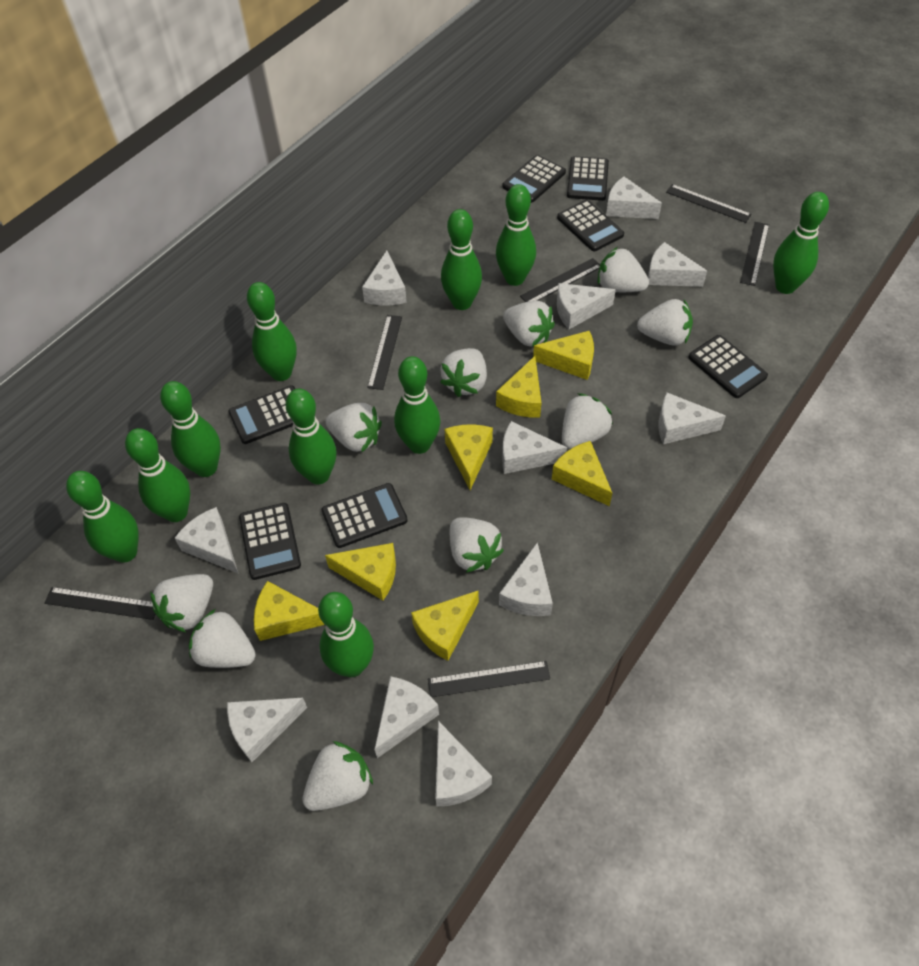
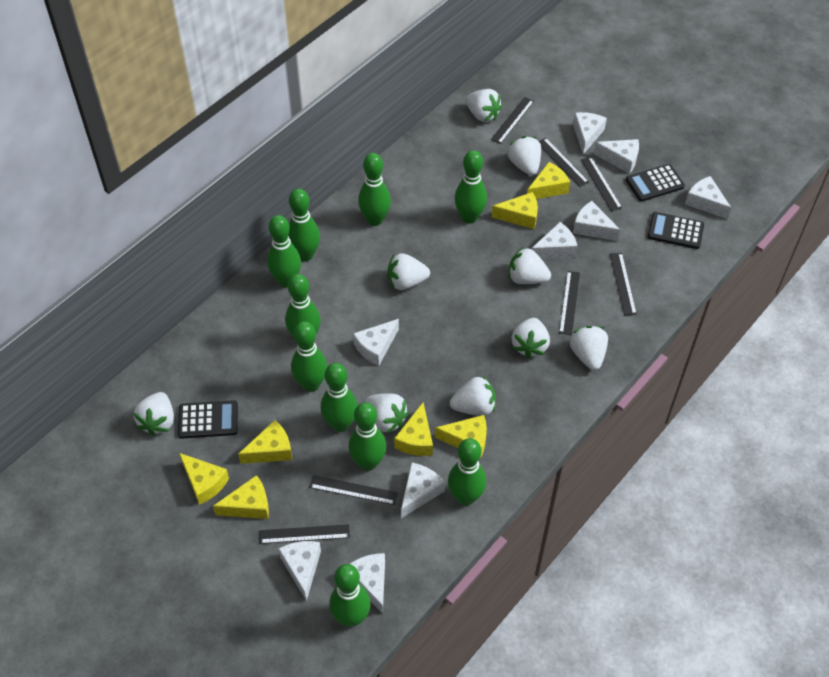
black calculator: [228,385,295,444] [239,503,301,580] [322,483,408,548] [502,155,566,203] [557,200,624,251] [567,156,609,201] [688,335,768,398] = 7 -> [178,400,238,439] [626,164,685,202] [647,212,704,249] = 3
black ruler: [45,587,155,620] [367,315,402,390] [428,661,550,697] [520,258,600,302] [666,184,752,223] [740,222,769,286] = 6 -> [260,524,350,544] [310,475,398,505] [491,97,534,144] [539,138,589,187] [559,271,580,335] [581,157,622,211] [610,253,637,315] = 7
white cheese: [175,507,239,574] [227,698,307,762] [362,251,407,306] [375,676,439,758] [435,721,492,807] [499,542,553,616] [502,421,567,474] [557,283,616,329] [606,177,662,219] [648,242,707,287] [658,393,726,444] = 11 -> [278,541,321,601] [350,553,385,614] [353,319,399,366] [401,462,445,518] [531,222,578,259] [573,112,607,154] [573,201,620,241] [594,139,639,174] [685,176,731,219] = 9
white strawberry: [150,574,213,633] [189,609,256,668] [302,741,373,811] [325,403,382,453] [440,348,487,397] [450,517,504,573] [503,301,555,347] [562,393,613,449] [597,247,649,292] [637,299,693,346] = 10 -> [133,392,174,436] [365,393,409,434] [388,253,430,290] [450,376,496,416] [465,89,502,122] [508,136,541,176] [509,247,551,284] [512,318,550,359] [570,326,608,370] = 9

